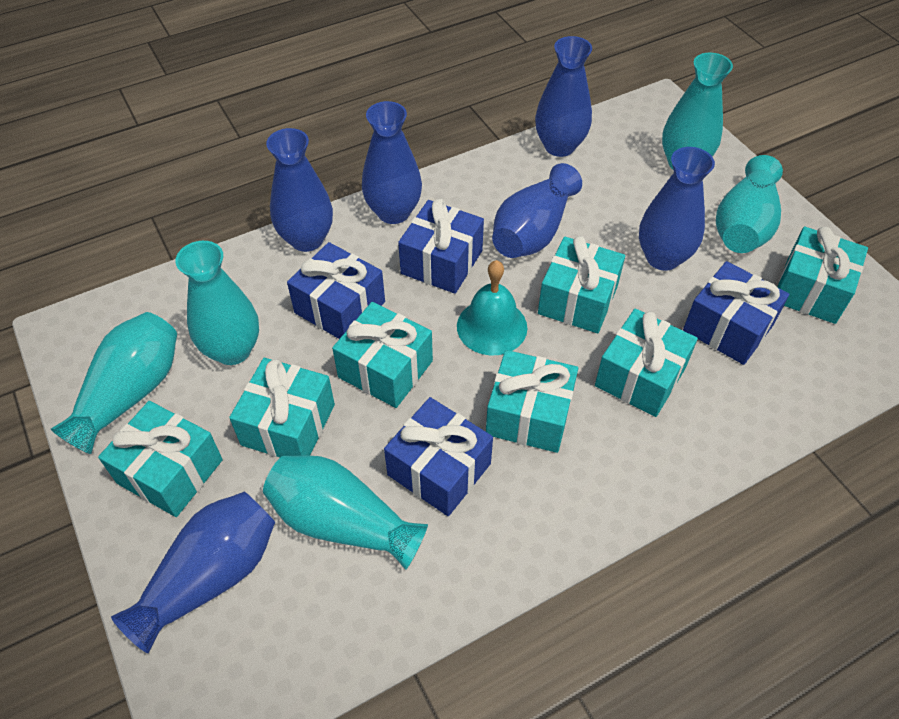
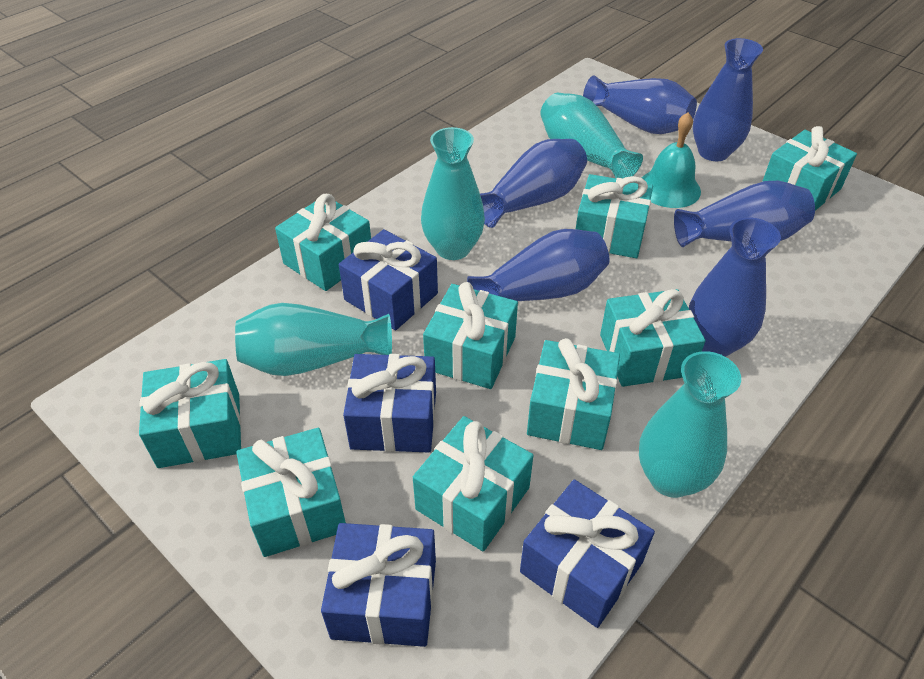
turquoise gift: [98,401,223,517] [229,358,335,457] [332,302,433,408] [486,350,578,453] [538,236,625,333] [595,308,698,417] [778,226,868,324] = 7 -> [139,359,241,468] [236,428,346,557] [275,194,371,291] [413,416,533,551] [423,282,518,389] [527,338,620,450] [576,174,653,258] [600,289,705,387] [762,126,857,211] = 9
turquoise vase: [51,312,177,454] [175,241,259,365] [263,455,428,570] [662,52,733,169] [716,155,783,253] = 5 -> [235,303,392,376] [421,127,485,260] [540,93,643,179] [639,351,741,498] = 4

